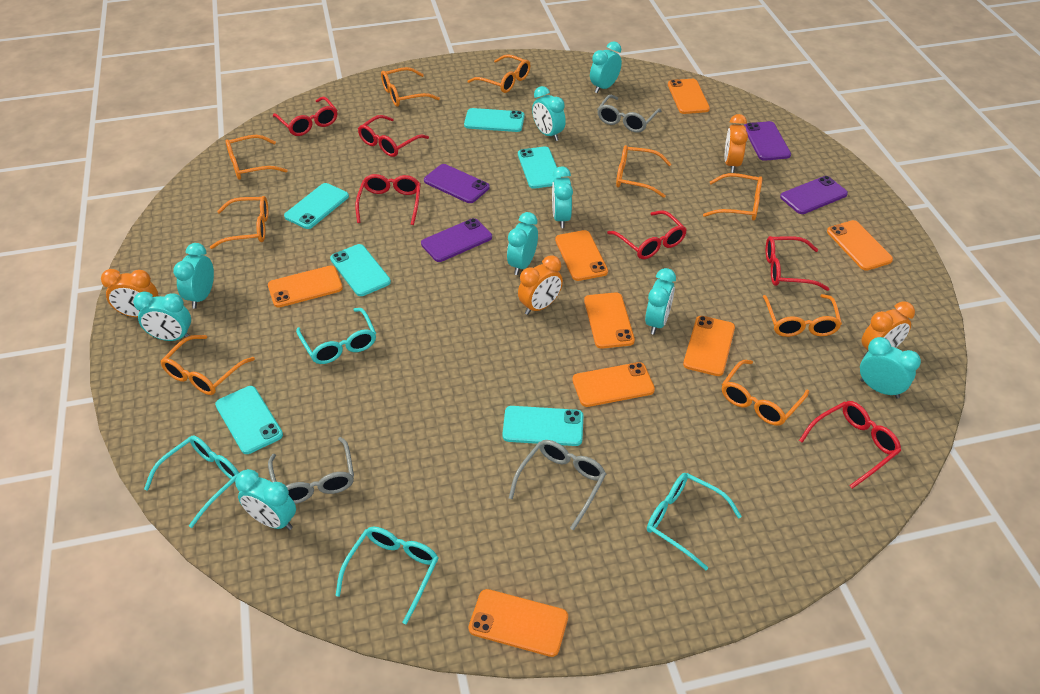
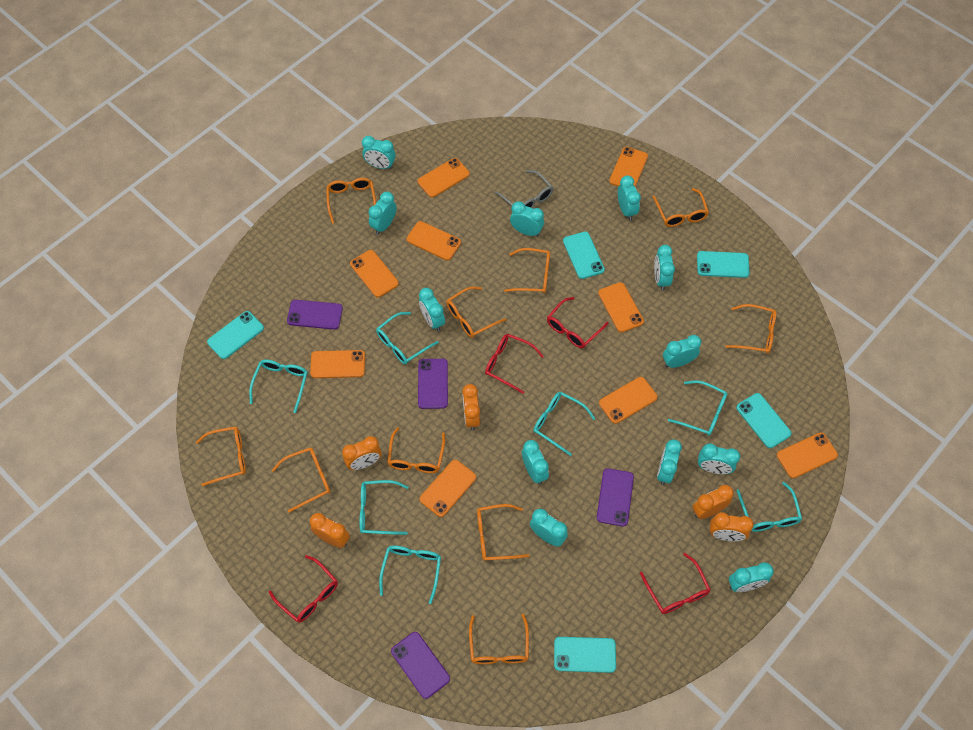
grey glasses: [268,437,354,504] [509,440,606,530] [597,95,662,133] = 3 -> [495,170,554,208] = 1
orange clock: [101,269,159,317] [518,255,563,315] [725,114,748,173] [862,301,915,357] = 4 -> [310,513,350,548] [342,436,382,470] [462,384,480,430] [693,485,734,519] [710,512,754,541] = 5
orange glasses: [160,335,255,395] [210,196,268,249] [225,135,288,180] [381,67,440,107] [468,54,530,93] [616,145,672,198] [703,173,762,221] [722,360,809,426] [763,294,842,337] = 9 -> [196,426,246,486] [272,448,330,513] [326,178,376,224] [387,427,445,473] [446,286,506,338] [469,614,529,664] [477,504,529,561] [504,248,550,293] [653,188,709,227] [725,304,776,354] = 10
orange phone: [268,266,343,308] [468,589,568,657] [555,230,608,281] [572,362,655,407] [584,292,635,349] [668,79,710,114] [683,316,735,376] [827,220,893,271] = 8 -> [310,350,365,378] [350,250,399,298] [407,221,461,260] [418,158,470,198] [420,460,476,517] [598,282,644,332] [599,377,658,424] [609,147,648,187] [777,432,838,478] = 9
red glasses: [273,97,337,136] [355,174,421,225] [358,115,429,157] [607,210,687,259] [766,236,829,291] [799,401,901,489] = 6 -> [269,555,338,623] [485,334,544,394] [547,297,609,348] [640,553,711,614] = 4
turquoise clock: [133,291,191,341] [173,243,214,309] [235,469,296,530] [507,212,538,275] [532,86,566,141] [552,166,573,228] [590,41,622,93] [645,268,676,335] [860,337,921,398] = 9 -> [362,136,396,169] [369,192,397,235] [419,288,445,331] [510,201,544,237] [522,440,549,484] [530,509,568,547] [618,175,641,220] [654,245,675,291] [657,439,682,485] [663,335,701,368] [698,443,740,474] [729,562,774,592] = 12
turquoise glasses: [144,436,239,528] [296,308,376,364] [335,527,438,625] [647,473,742,570] = 4 -> [249,359,308,413] [359,480,409,535] [376,312,439,364] [379,546,441,604] [533,392,595,456] [668,380,727,436] [736,482,802,532] = 7
turquoise phone: [215,386,283,454] [284,183,349,229] [330,244,391,296] [464,108,524,132] [502,406,584,446] [518,146,561,189] = 6 -> [207,311,264,359] [554,637,616,673] [563,232,605,279] [697,251,750,278] [736,393,792,448] = 5

